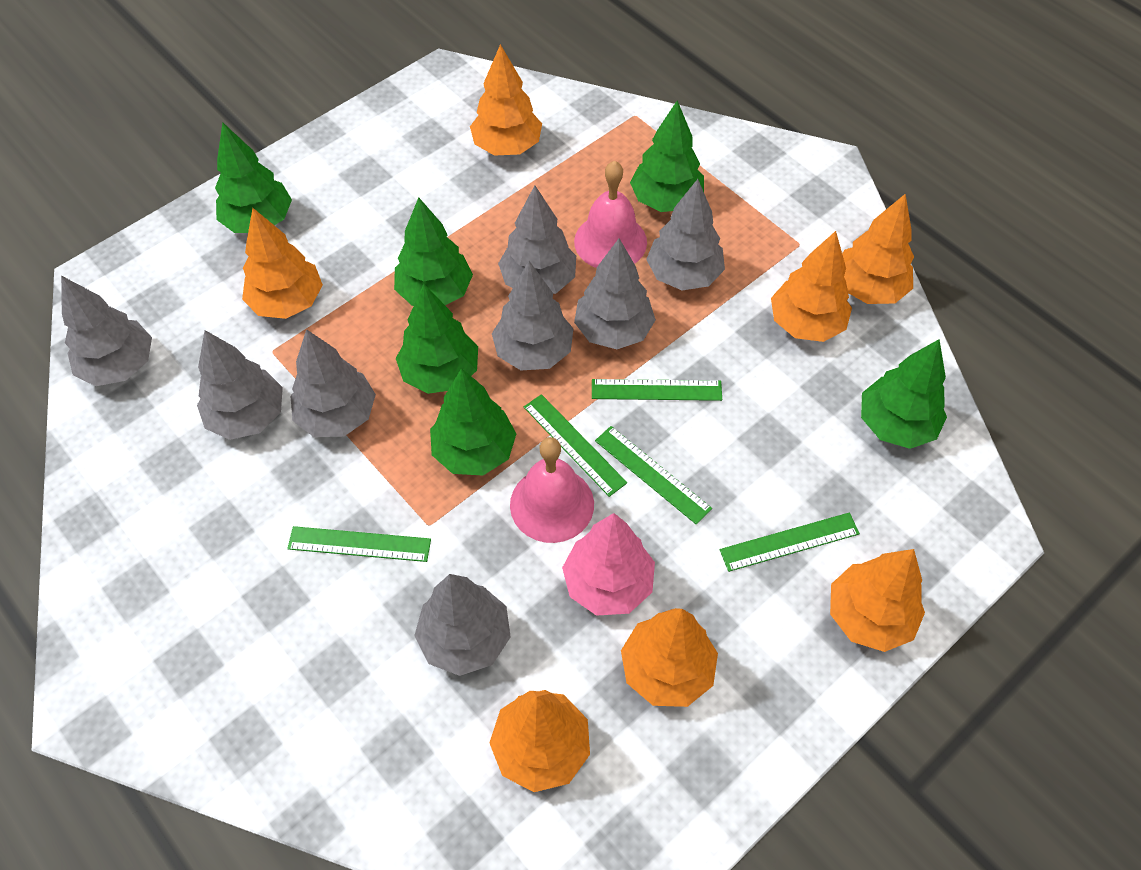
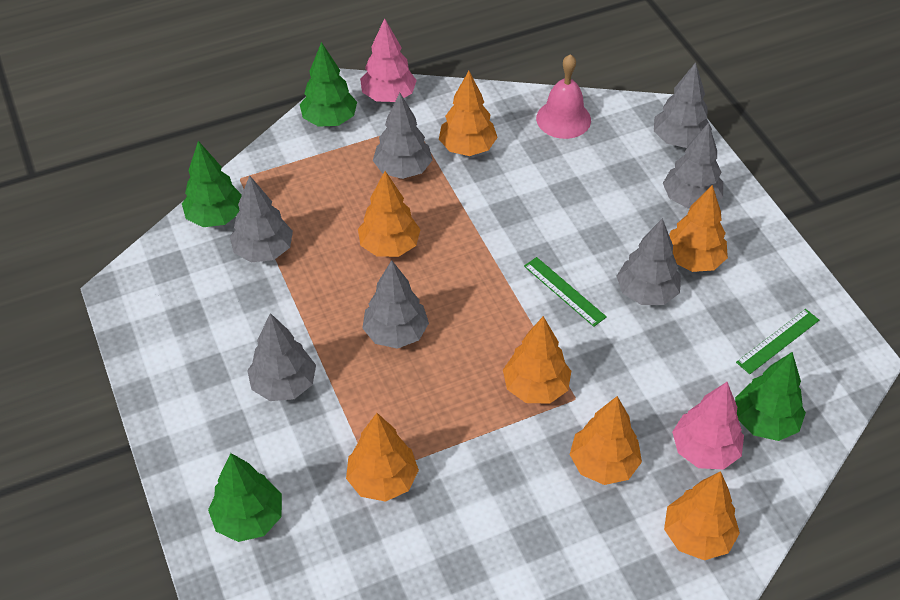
green ruler: [287,526,431,562] [524,394,627,497] [592,379,722,401] [595,426,712,525] [720,513,860,572] = 5 -> [524,257,607,327] [736,309,819,374] = 2
green tree: [215,122,292,233] [394,197,473,306] [396,284,478,394] [430,368,516,475] [630,100,704,212] [861,339,947,449] = 6 -> [182,141,242,227] [208,453,282,542] [300,42,357,127] [735,352,806,441] = 4
grey tree: [61,276,152,386] [197,330,283,440] [290,329,376,437] [414,574,511,676] [492,261,573,370] [498,185,576,294] [574,238,656,349] [646,179,725,290] = 8 -> [230,175,293,262] [247,313,316,401] [362,260,429,349] [373,93,432,179] [616,218,681,305] [654,62,712,148] [663,123,723,208] = 7
pink bell: [510,437,594,543] [574,161,647,268] = 2 -> [536,54,591,139] = 1
pink tree: [562,513,655,616] = 1 -> [360,18,417,102] [672,382,744,470] = 2

